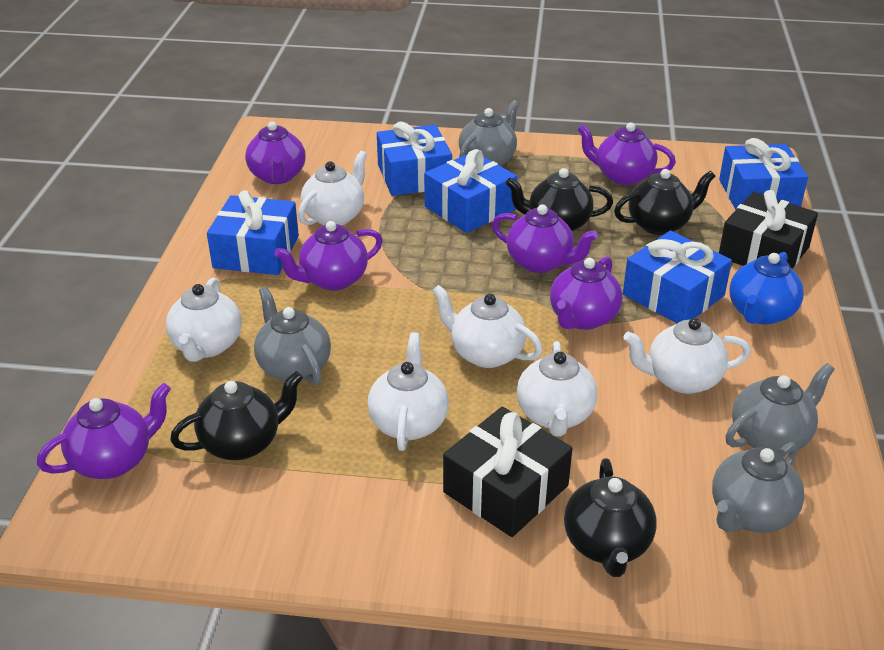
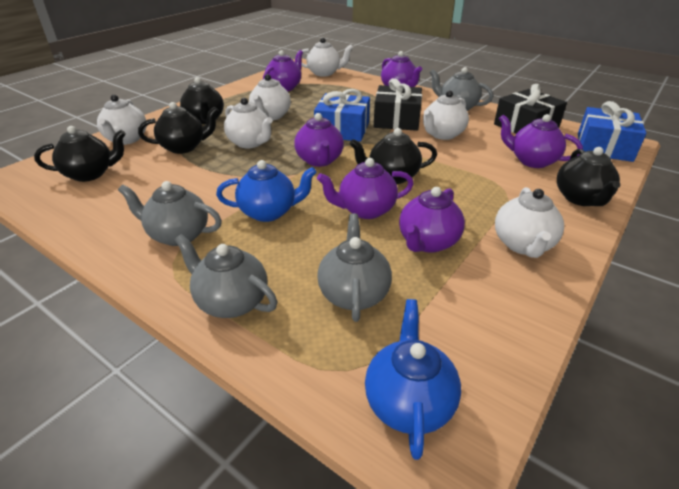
black teapot: [170,371,303,460] [506,168,613,232] [564,459,657,577] [614,169,715,235] = 4 -> [34,126,126,182] [138,102,219,154] [180,77,224,124] [350,128,437,184] [557,147,620,206] = 5
blue gift: [207,190,299,275] [377,121,452,196] [424,149,517,233] [623,231,732,323] [719,138,808,210] = 5 -> [314,89,370,142] [578,101,646,162] = 2
blue teapot: [730,252,804,325] = 1 -> [216,160,317,222] [365,299,461,460] = 2

